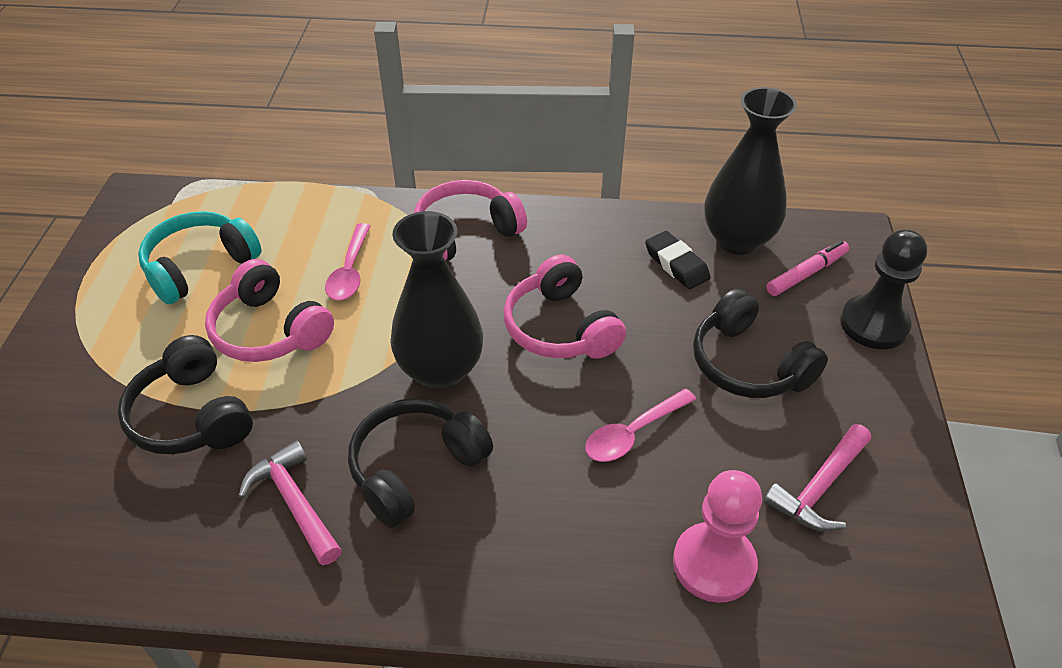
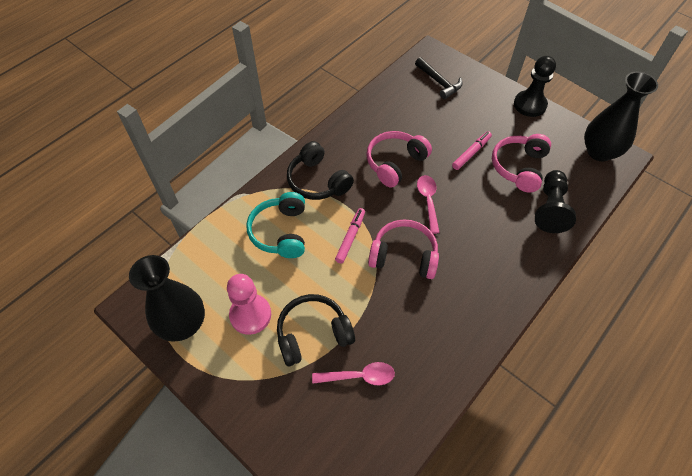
black eraser: [645,231,711,289] = 1 -> none = 0
black hammer: none = 0 -> [415,57,463,99] = 1
black headphones: [118,335,253,454] [348,398,493,528] [693,288,828,398] = 3 -> [277,294,355,366] [287,141,354,200] = 2
black pawn: [841,229,927,349] = 1 -> [514,56,556,117] [535,170,576,233] = 2
pink hammer: [238,440,342,565] [764,424,871,532] = 2 -> none = 0
pink marker: [766,240,849,296] = 1 -> [335,208,365,264] [452,131,492,170] = 2

